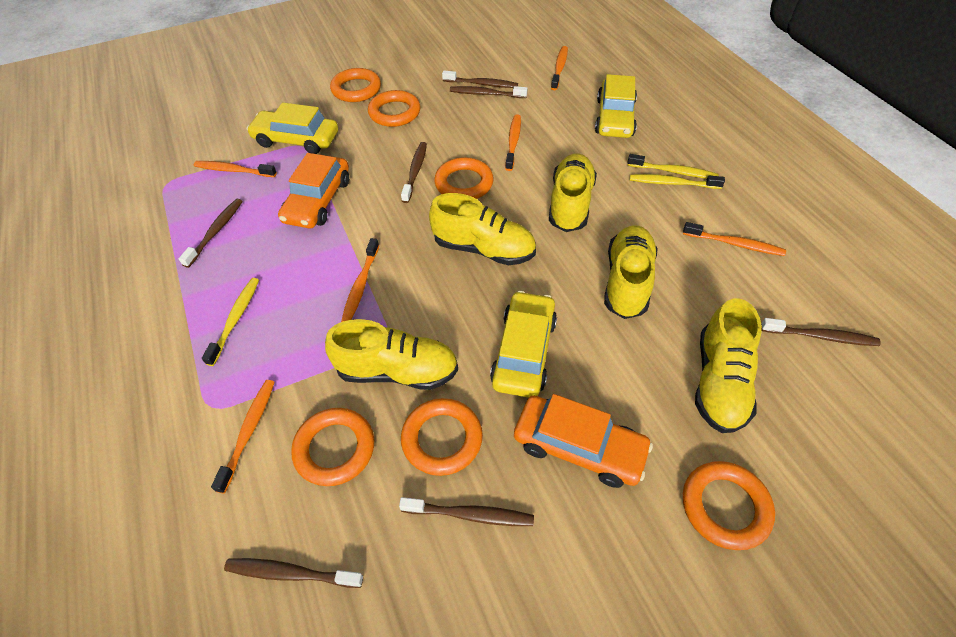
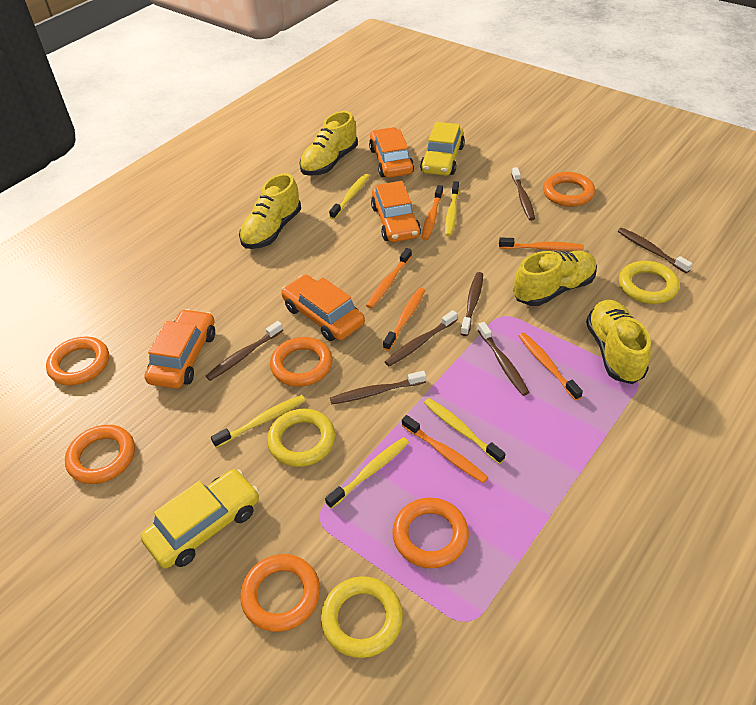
orange car: [278,153,349,228] [514,394,653,488] = 2 -> [144,309,215,389] [281,275,365,341] [369,127,414,178] [371,181,421,242] = 4
yellow car: [247,103,338,154] [490,291,557,398] [595,74,637,138] = 3 -> [141,469,259,569] [420,122,465,176] = 2
yellow ring: none = 0 -> [267,409,335,467] [321,576,403,658] [619,261,680,304] = 3
yellow shoe: [325,319,458,390] [429,193,536,265] [549,153,597,232] [604,225,658,319] [695,298,762,433] = 5 -> [239,173,301,249] [299,111,358,176] [514,251,597,306] [586,300,651,384] = 4
yellow toothbrush: [202,278,259,366] [627,154,719,179] [630,174,725,189] = 3 -> [211,395,305,448] [325,437,409,509] [329,174,369,219] [424,398,505,464] [445,181,459,236] = 5

